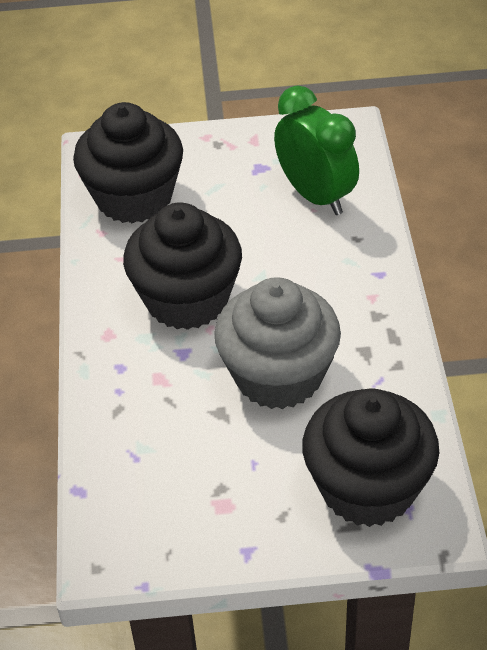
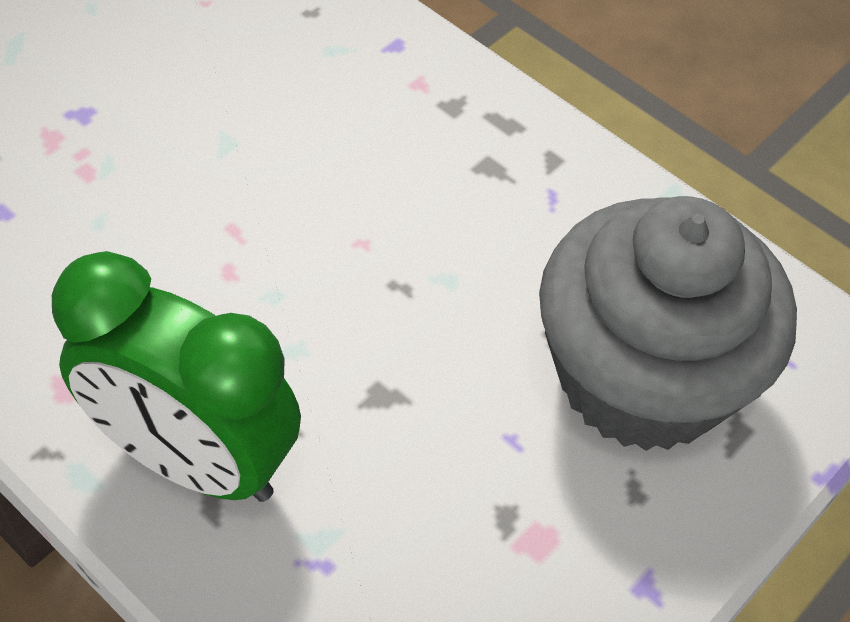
black cupcake: [73,102,183,224] [123,202,242,330] [302,389,439,527] = 3 -> none = 0

